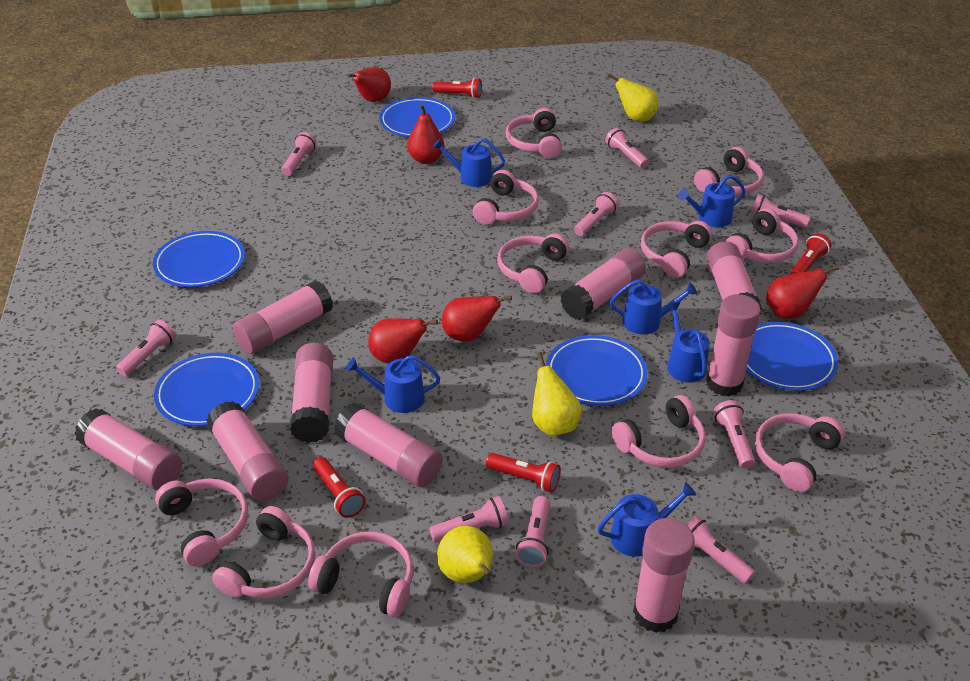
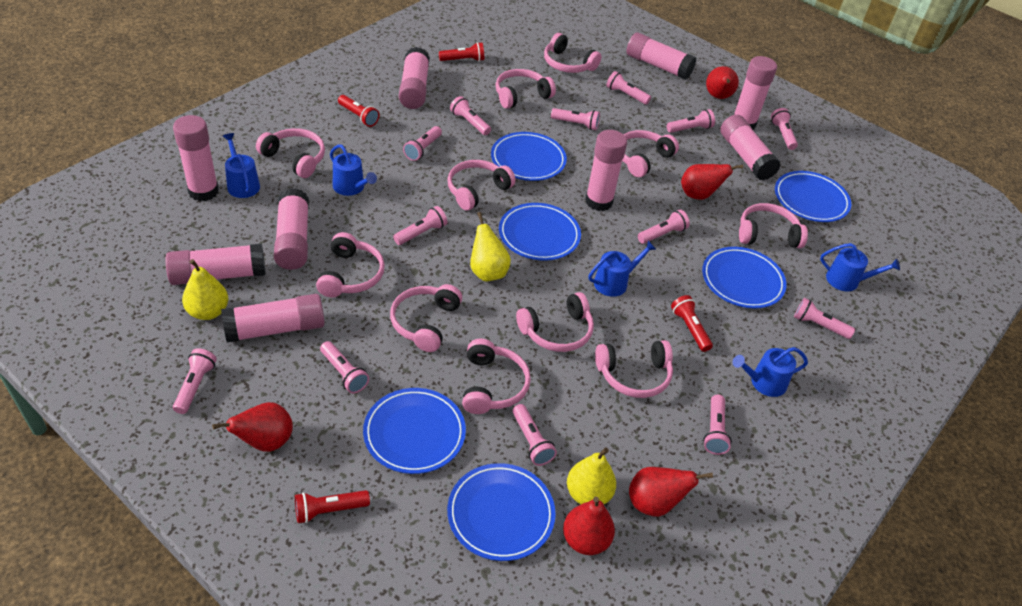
blue plate: [153,231,245,287] [154,353,259,426] [379,97,455,137] [546,335,647,406] [746,322,838,391] = 5 -> [363,388,466,474] [447,463,556,561] [491,132,567,181] [499,203,581,261] [702,247,787,308] [775,171,851,222] = 6
blue watering can: [346,355,440,413] [433,138,505,187] [598,482,696,557] [610,280,697,335] [667,302,710,383] [678,175,746,227] = 6 -> [223,133,260,198] [330,144,377,196] [588,241,657,297] [733,347,808,397] [820,243,900,291] = 5
pink flashlight: [116,320,176,376] [282,132,317,176] [429,496,509,543] [516,496,550,567] [574,192,618,236] [605,128,649,168] [686,516,755,584] [714,400,755,469] [751,194,811,228] = 9 -> [173,348,217,414] [320,341,369,393] [393,206,447,245] [403,126,442,161] [450,96,491,135] [513,404,557,466] [551,108,600,130] [606,71,651,105] [638,210,690,244] [667,109,715,133] [703,394,732,455] [771,108,798,150] [794,298,855,339] = 13

